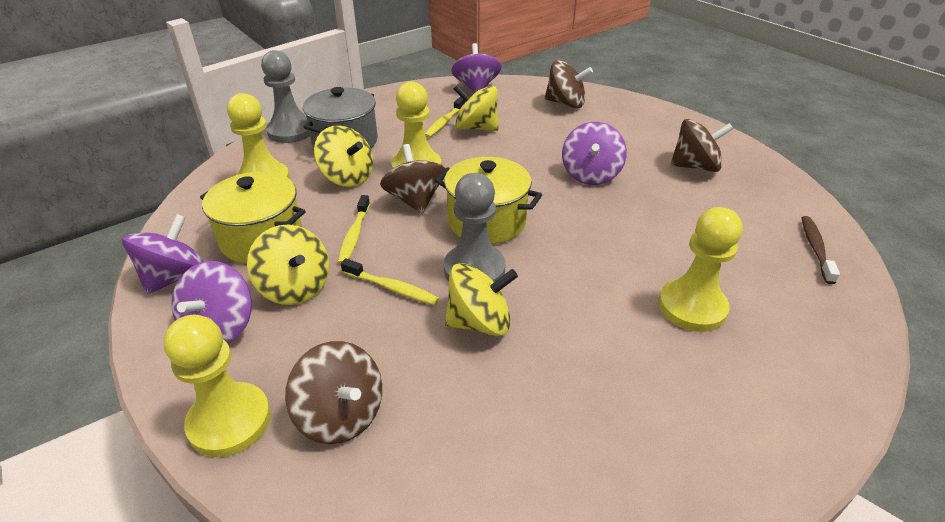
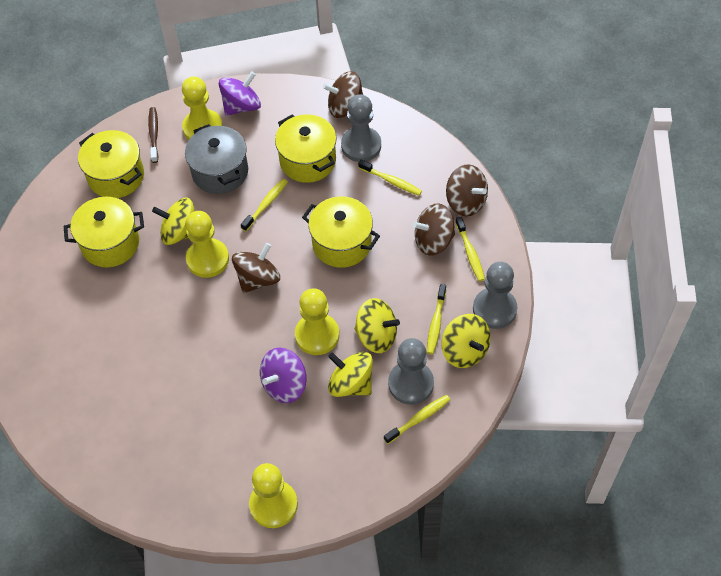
grey pawn: [261,50,310,143] [444,173,506,282] = 2 -> [341,94,381,162] [388,338,434,405] [473,262,517,329] = 3
purple spinning top: [122,214,204,295] [171,261,252,344] [451,43,501,93] [562,122,627,185] = 4 -> [219,71,261,116] [260,347,307,403] = 2
yellow pot: [200,172,305,263] [435,157,542,244] = 2 -> [64,197,144,267] [78,130,144,198] [275,114,337,183] [302,196,380,268] = 4
yellow toothbrush: [337,195,370,265] [341,258,440,305] [425,97,465,138] = 3 -> [241,179,288,231] [358,159,422,196] [384,395,450,444] [427,284,446,354] [455,217,485,281] = 5

